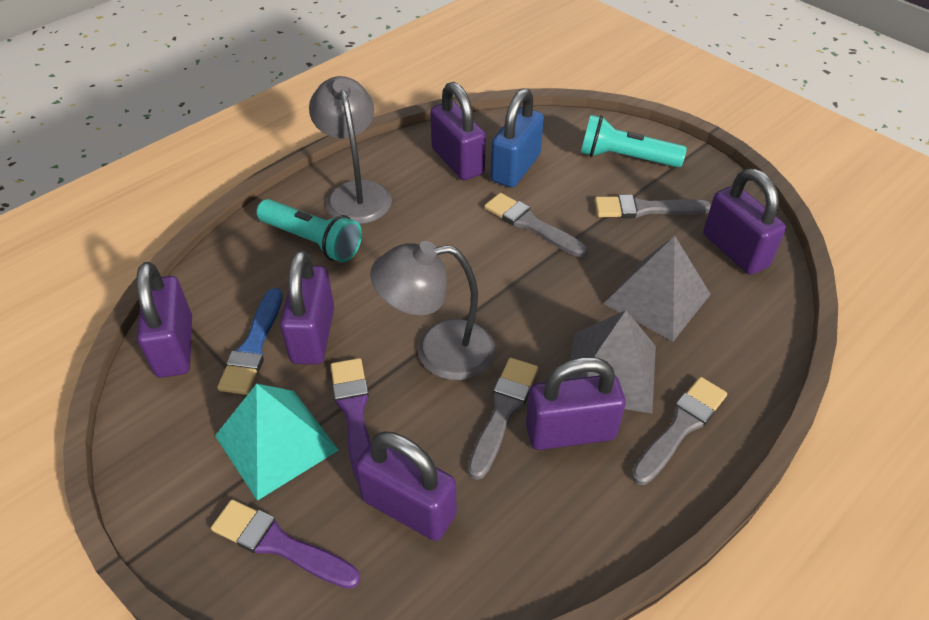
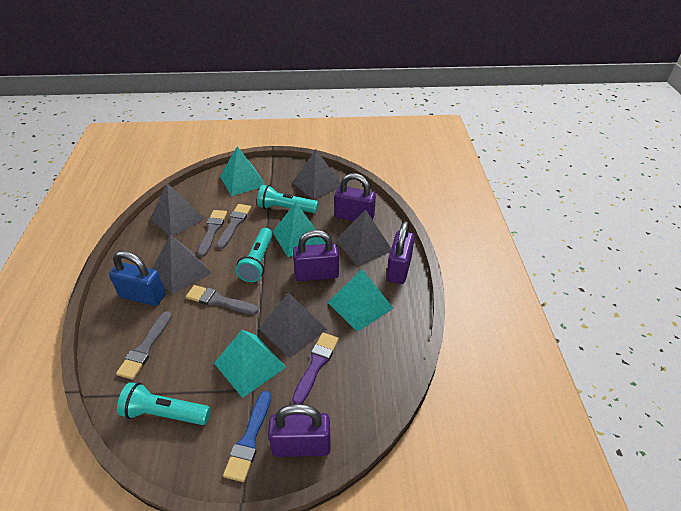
grey lamp: [309,76,392,224] [370,241,495,380] = 2 -> none = 0
grey pyramid: [568,310,656,413] [603,236,711,342] = 2 -> [150,183,205,236] [152,235,212,294] [258,293,327,358] [292,150,341,200] [336,209,391,266] = 5
purple brush: [211,499,361,589] [330,358,370,482] = 2 -> [292,333,339,404] = 1
purple padlock: [137,262,192,378] [280,250,334,365] [355,431,457,541] [430,82,486,180] [526,357,626,450] [703,168,786,275] = 6 -> [268,404,330,457] [293,230,339,281] [335,173,376,221] [387,221,415,284] = 4
turquoise flashlight: [256,199,362,263] [581,115,687,167] = 2 -> [117,382,211,425] [236,228,273,282] [257,185,318,213] = 3
turquoise pyramid: [215,384,339,501] = 1 -> [214,330,286,398] [220,146,266,196] [273,202,325,257] [328,269,393,332] = 4

